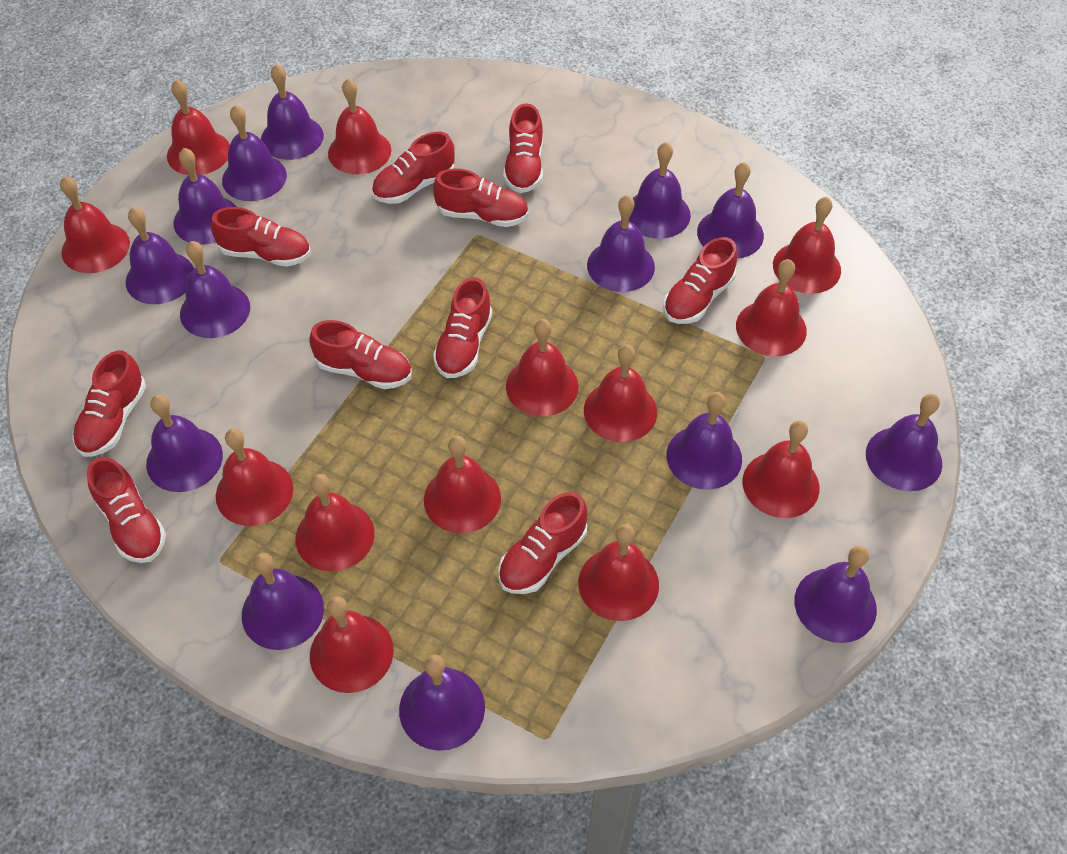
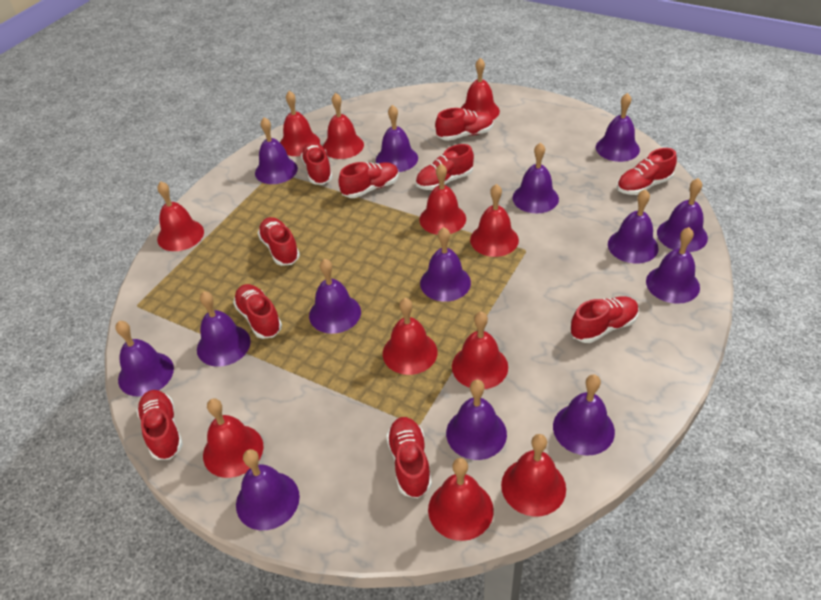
red bell: [60,176,130,273] [167,80,230,175] [216,428,293,526] [296,474,375,572] [310,596,394,693] [328,79,391,174] [424,436,501,533] [506,319,579,416] [578,524,659,621] [584,345,657,442] [736,259,807,357] [742,421,820,518] [773,197,841,294] = 13 -> [157,181,204,251] [203,399,264,478] [280,91,320,156] [323,93,364,159] [383,298,437,375] [420,164,466,235] [428,458,494,541] [452,312,508,389] [461,58,500,120] [470,184,519,257] [501,434,566,516] = 11

